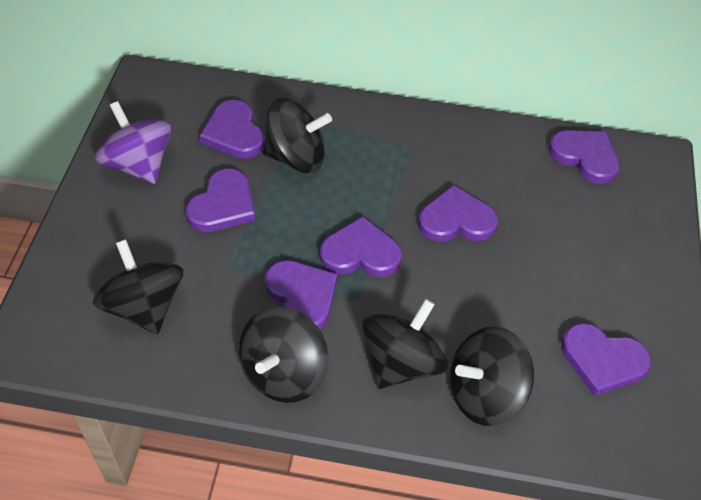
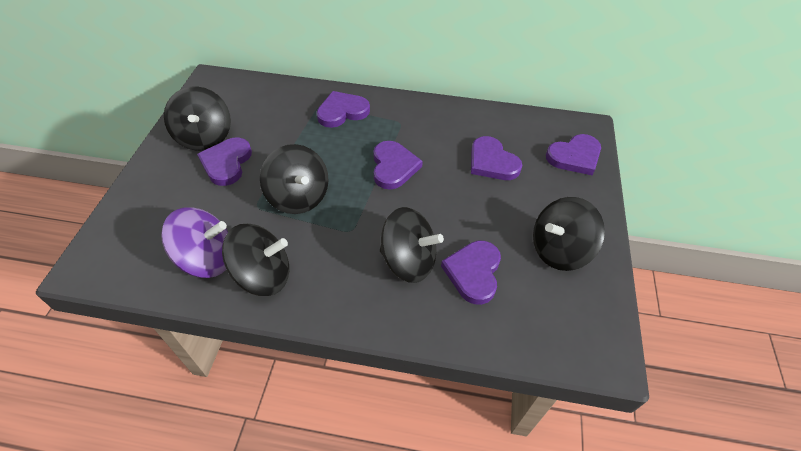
purple heart: [186,169,255,232] [199,100,265,159] [265,260,337,330] [320,216,402,277] [418,185,498,242] [549,130,620,184] [561,323,651,396] = 7 -> [197,138,252,186] [317,91,370,128] [373,141,423,190] [441,241,501,305] [471,136,522,180] [546,134,601,175] = 6

